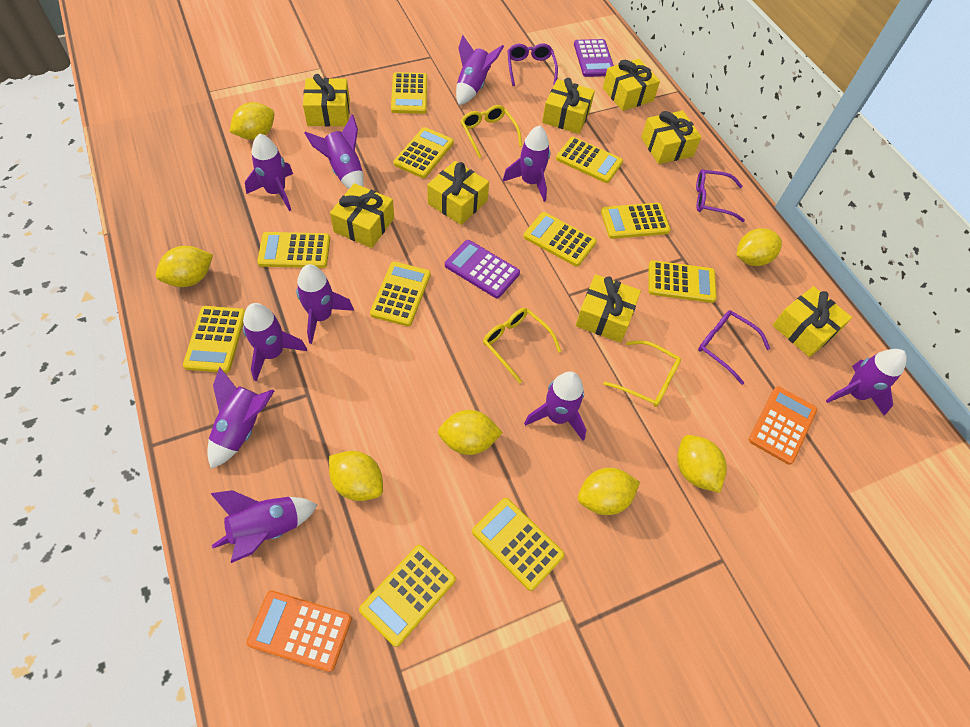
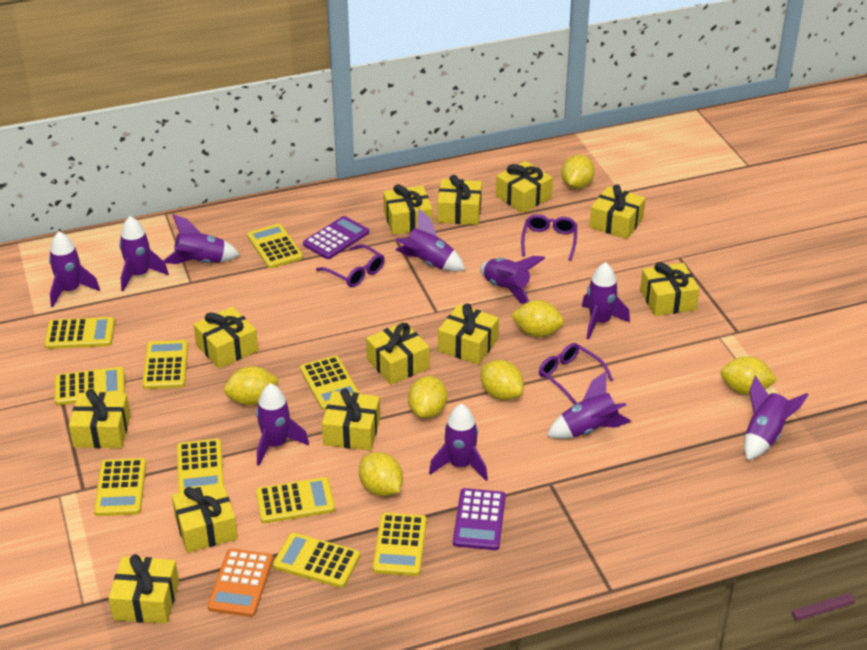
orange calculator: [246,590,352,672] [749,386,817,465] = 2 -> [207,549,273,617] = 1
yellow calculator: [183,306,245,373] [257,232,330,268] [359,545,456,647] [370,262,431,326] [391,72,427,114] [394,127,454,178] [472,498,565,591] [523,212,597,267] [556,137,623,183] [601,203,671,239] [649,260,717,303] = 11 -> [44,317,115,349] [55,367,125,405] [94,458,146,516] [142,340,188,389] [177,439,224,493] [247,224,303,268] [256,477,335,523] [273,533,360,588] [300,356,360,410] [373,513,427,576] = 10
yellow gift: [303,74,350,126] [330,183,394,248] [427,161,489,225] [542,78,595,134] [576,274,641,343] [603,59,660,111] [641,111,702,164] [772,286,852,357] = 8 -> [69,389,131,448] [109,554,179,624] [172,482,238,553] [193,307,258,369] [322,388,380,451] [366,322,429,385] [383,184,433,235] [437,175,482,225] [438,304,499,365] [496,161,553,213] [590,184,645,239] [640,262,699,316] = 12
yellow glasses: [461,105,522,158] [483,308,561,383] [604,340,681,407] = 3 -> none = 0

